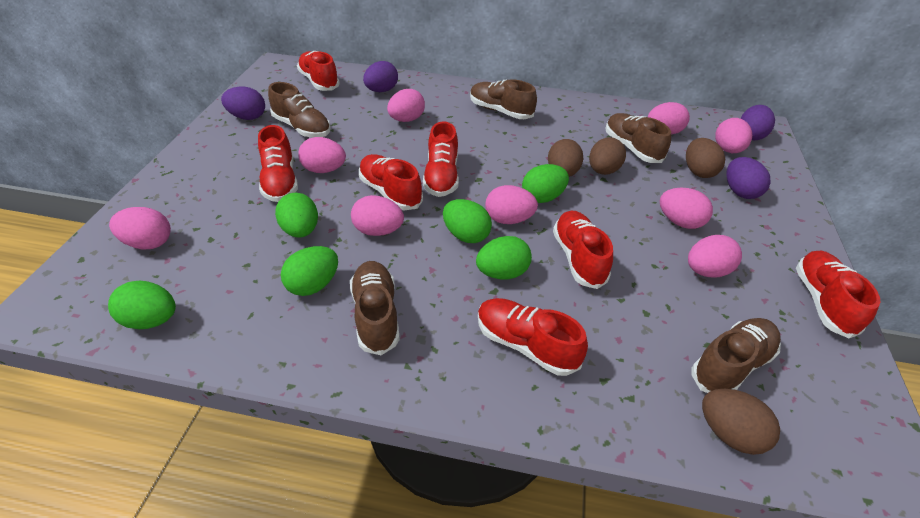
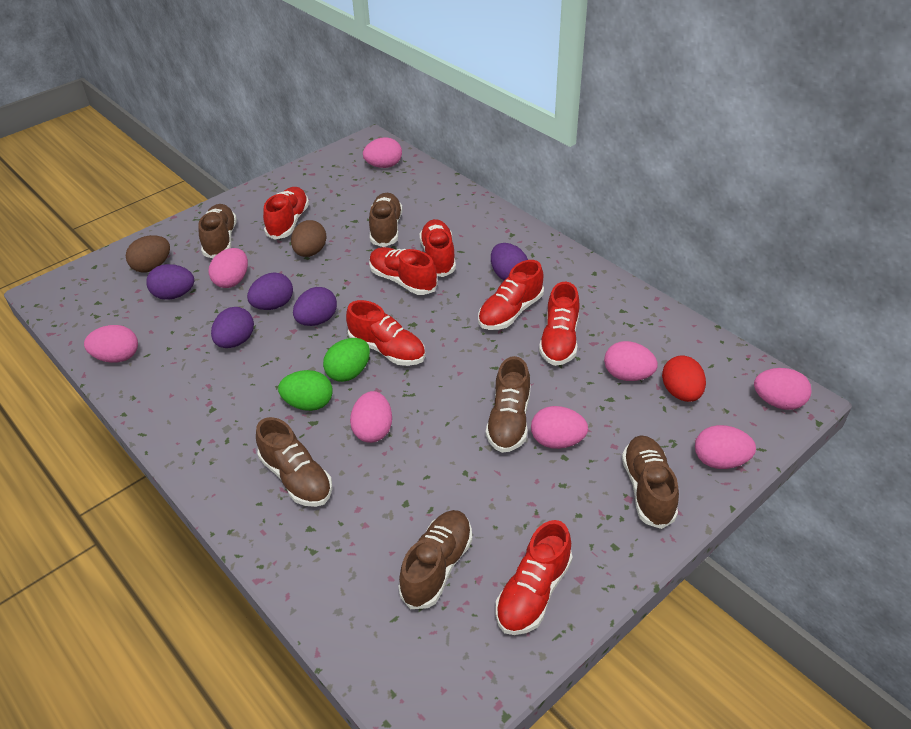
brown egg: [548,139,583,177] [589,137,626,175] [686,138,725,178] [702,389,780,455] = 4 -> [126,235,170,273] [291,220,327,257] = 2
brown shoe: [268,82,331,137] [350,261,400,355] [470,79,537,119] [605,113,671,163] [692,318,781,393] = 5 -> [198,204,237,258] [256,417,332,507] [369,193,402,247] [398,510,472,609] [486,356,530,453] [622,435,679,529] = 6
green egg: [108,281,176,329] [275,193,318,238] [281,246,338,296] [443,199,492,243] [476,236,532,279] [522,164,569,203] = 6 -> [278,370,332,411] [323,338,370,382] = 2
pink egg: [109,207,171,250] [298,137,346,173] [351,195,404,236] [387,89,425,122] [485,185,538,224] [648,102,690,135] [660,188,713,229] [688,235,742,277] [715,118,752,153] = 9 -> [84,325,138,363] [209,248,248,288] [350,391,392,443] [363,137,402,168] [531,406,588,449] [604,341,658,381] [695,425,756,469] [754,368,812,410] = 8
purple egg: [221,87,265,120] [363,61,398,92] [726,157,770,199] [741,105,775,140] = 4 -> [146,264,194,300] [211,307,254,348] [247,272,293,310] [293,287,337,326] [491,243,528,280] = 5
red egg: none = 0 -> [662,355,706,402] = 1

